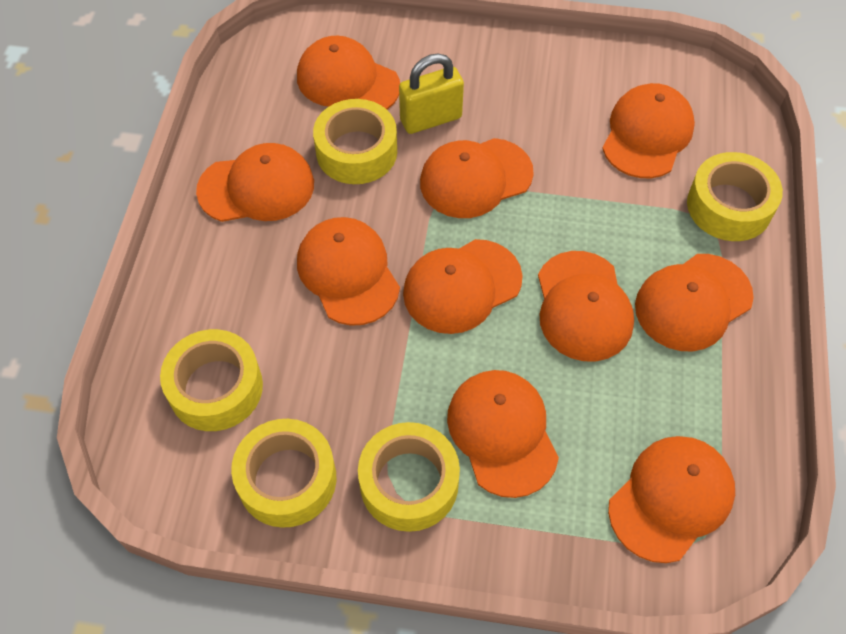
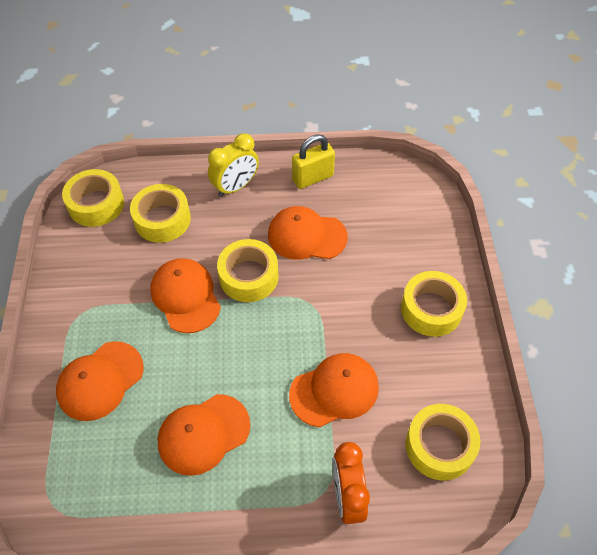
orange cap: [196,143,314,222] [297,36,400,110] [297,217,400,326] [403,239,523,334] [420,138,534,218] [447,370,559,498] [538,251,634,361] [602,83,695,178] [608,436,735,563] [635,254,754,352] = 10 -> [56,341,144,421] [151,258,221,333] [158,394,250,476] [268,206,348,260] [289,353,379,427] = 5
orange clock: none = 0 -> [333,442,370,524] = 1
yellow clock: none = 0 -> [208,133,259,197] = 1

